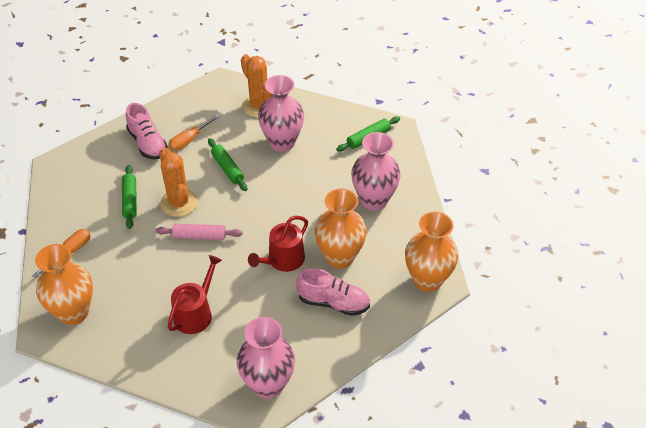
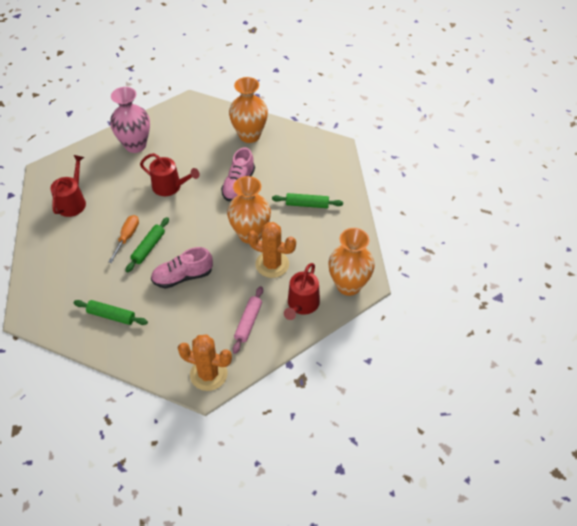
orange screwdriver: [32,229,91,278] [168,114,220,151] = 2 -> [108,215,139,263] = 1
pink vase: [237,317,295,399] [258,75,304,152] [351,132,401,211] = 3 -> [110,87,150,153] = 1
red watering can: [168,255,222,334] [248,216,308,272] = 2 -> [50,155,86,217] [140,153,200,196] [284,263,320,320] = 3

